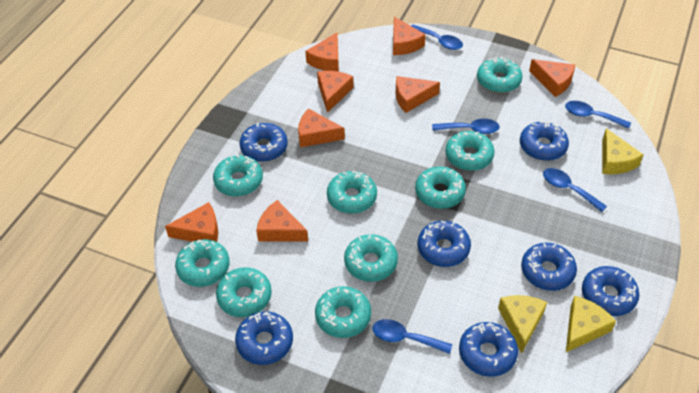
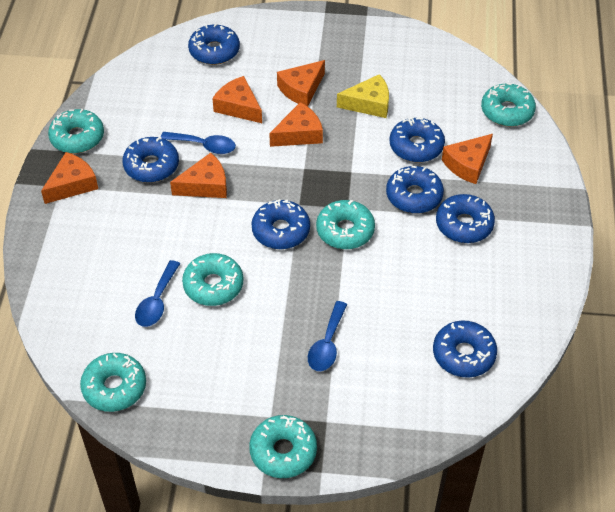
blue spoon: [372,319,452,354] [411,25,463,50] [432,118,500,134] [543,168,607,212] [565,101,631,129] = 5 -> [135,260,180,327] [161,132,236,154] [308,301,348,371] = 3
orange cheese: [165,202,218,242] [256,200,308,242] [298,108,345,147] [305,33,339,72] [317,71,353,113] [393,17,426,55] [396,76,440,113] [529,59,575,97] = 8 -> [41,152,98,204] [170,153,227,198] [212,76,262,123] [269,102,323,147] [277,60,325,106] [442,134,493,184] = 6
turquoise donut: [175,239,230,287] [213,155,263,197] [216,267,272,317] [315,286,371,338] [327,171,377,214] [344,234,398,282] [415,166,466,209] [445,131,495,171] [477,57,523,93] = 9 -> [48,109,104,153] [80,353,146,412] [182,253,244,306] [249,415,317,478] [316,200,375,249] [481,83,536,127] = 6
yellow cheese: [498,295,547,353] [566,296,616,352] [602,128,644,174] = 3 -> [337,74,389,118] = 1

